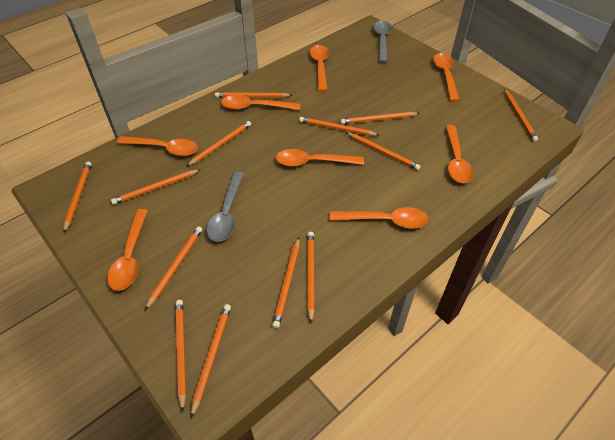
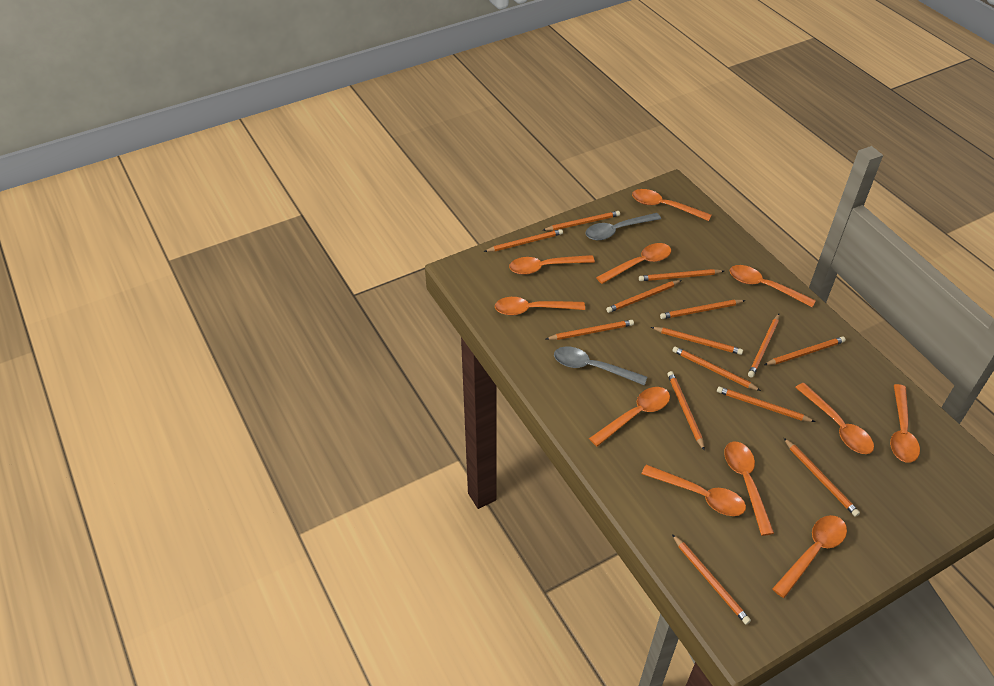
orange pencil: [63,162,92,233] [111,169,201,205] [145,226,202,310] [176,300,186,412] [187,121,251,166] [191,304,231,418] [215,92,292,98] [272,237,300,328] [299,117,379,136] [307,232,314,323] [341,112,420,124] [346,132,421,170] [504,89,538,142] = 13 -> [484,229,563,252] [543,211,620,231] [546,320,634,340] [606,280,682,313] [639,269,724,281] [651,327,743,355] [660,300,745,319] [667,371,705,451] [672,534,751,625] [673,347,761,391] [717,387,815,422] [748,314,779,378] [764,337,846,365] [784,438,860,517] = 14
orange spoon: [107,209,148,291] [117,136,198,156] [221,95,300,110] [276,149,364,167] [310,45,329,92] [330,207,428,229] [433,53,460,102] [445,125,473,183] = 8 -> [495,297,585,315] [509,255,595,275] [589,387,670,447] [596,243,671,284] [632,189,711,221] [642,465,746,516] [724,442,774,536] [730,265,816,307] [772,515,847,598] [795,383,874,454] [890,384,920,463] = 11

